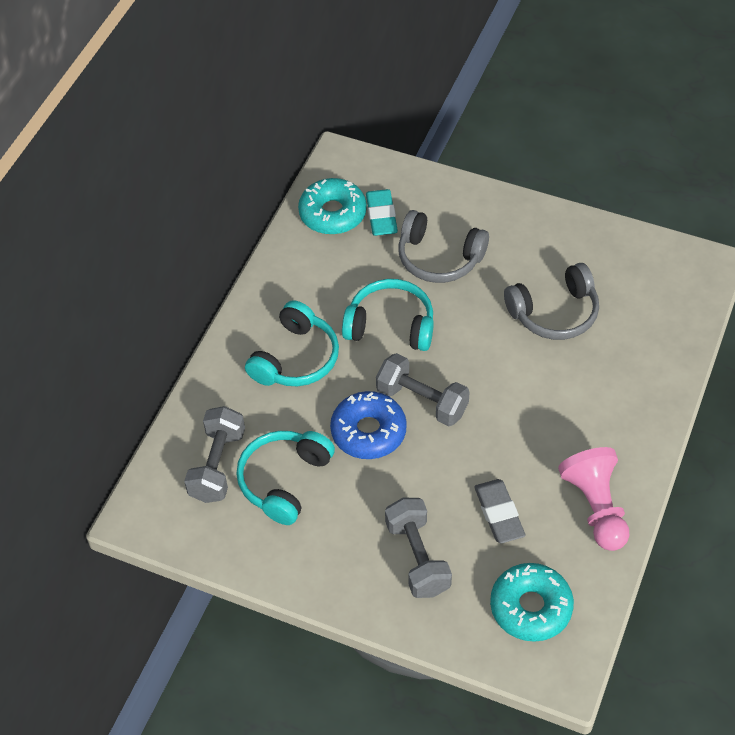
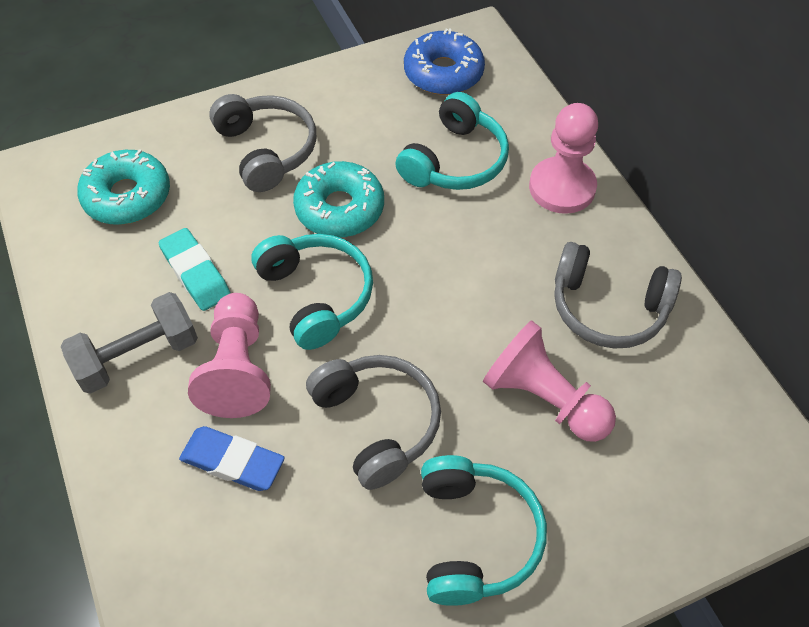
blue eraser: none = 0 -> [179,426,285,491] = 1
grey dumbbell: [184,406,245,503] [376,353,470,427] [385,498,452,598] = 3 -> [61,292,198,394] = 1
grey eraser: [474,479,526,543] = 1 -> none = 0
grey headphones: [398,210,489,283] [504,263,599,340] = 2 -> [209,94,316,192] [306,355,441,490] [554,242,682,349] = 3
pink pawn: [558,447,630,551] = 1 -> [188,293,271,418] [483,320,616,442] [529,103,598,214] = 3

